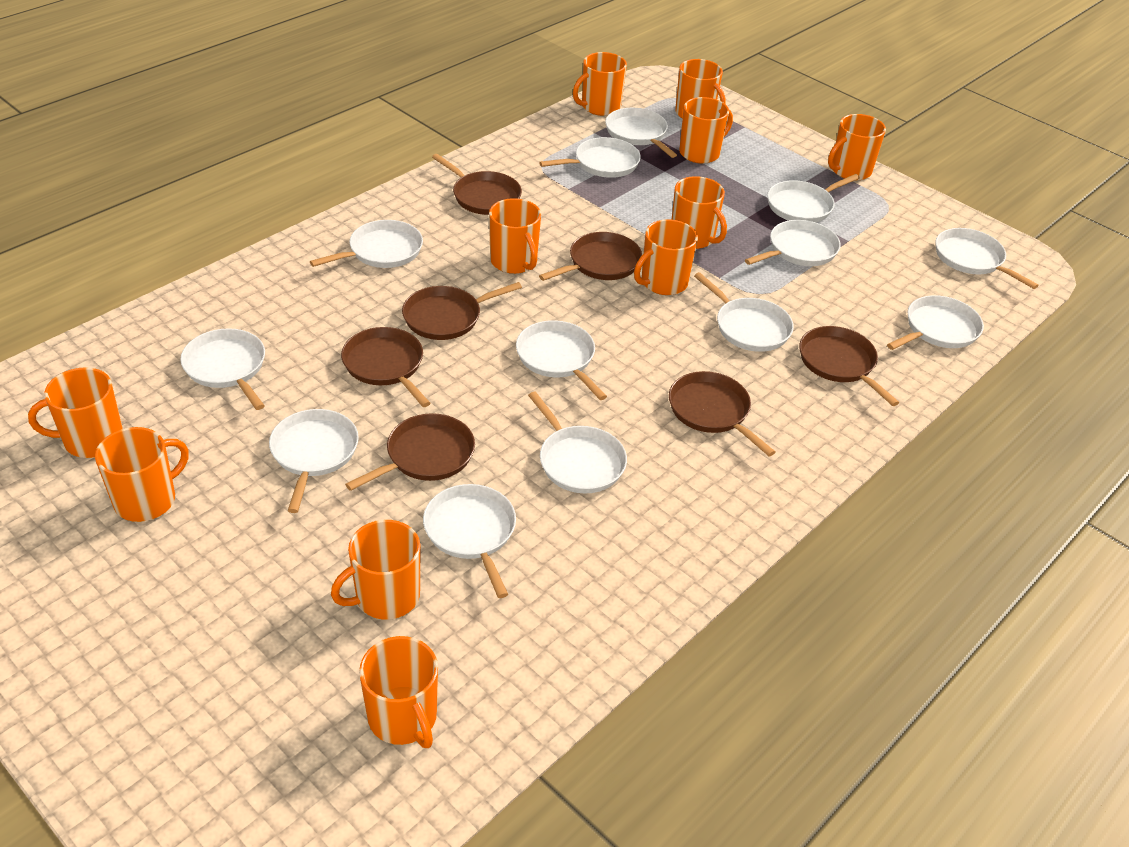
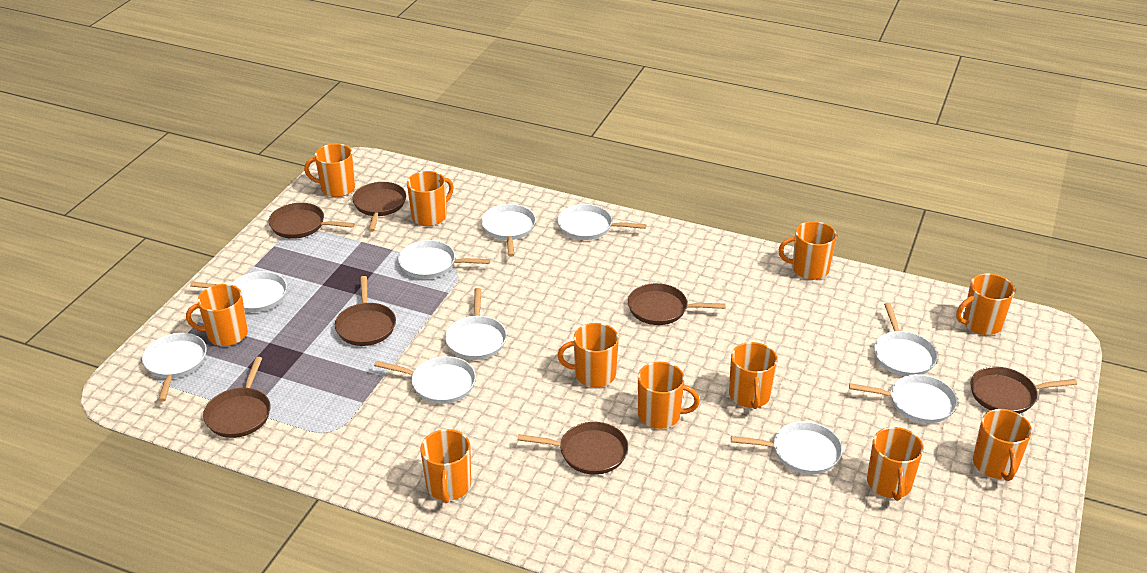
white pan: [180,328,265,410] [269,409,359,513] [310,220,423,268] [423,484,516,598] [516,320,607,400] [528,391,627,493] [539,137,641,178] [605,108,677,158] [694,272,794,352] [745,220,841,266] [767,174,860,223] [887,295,984,350] [935,228,1039,289] = 13 -> [142,333,207,402] [190,271,287,312] [374,356,476,404] [398,240,490,279] [445,288,507,360] [481,204,536,257] [557,204,646,240] [731,421,842,474] [849,374,957,423] [874,303,938,376] = 10

